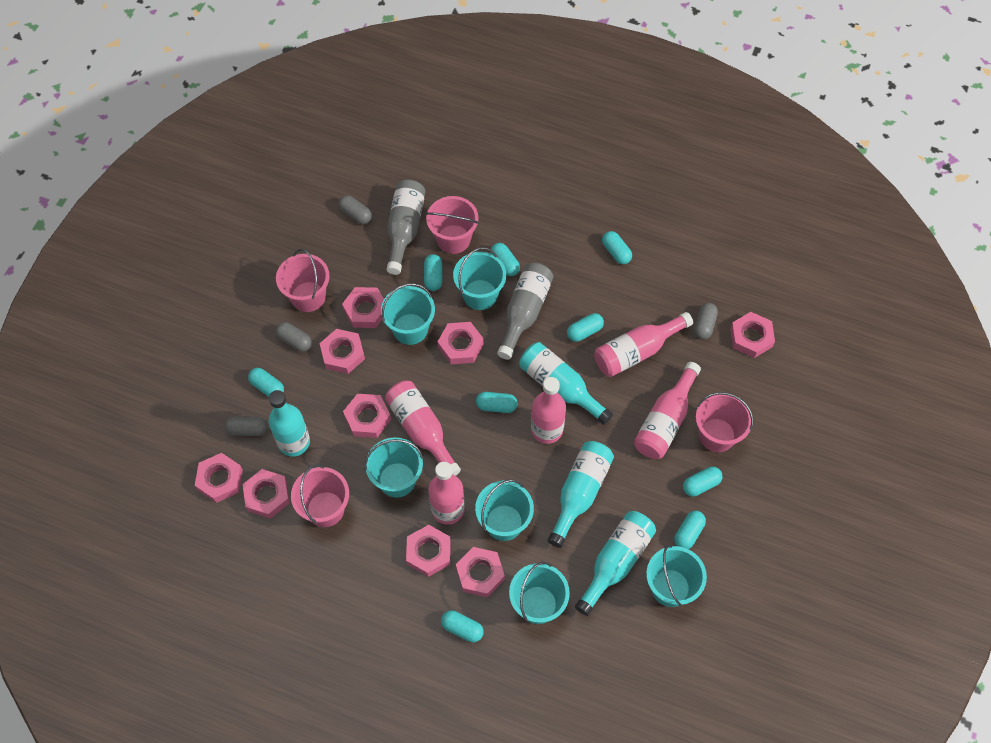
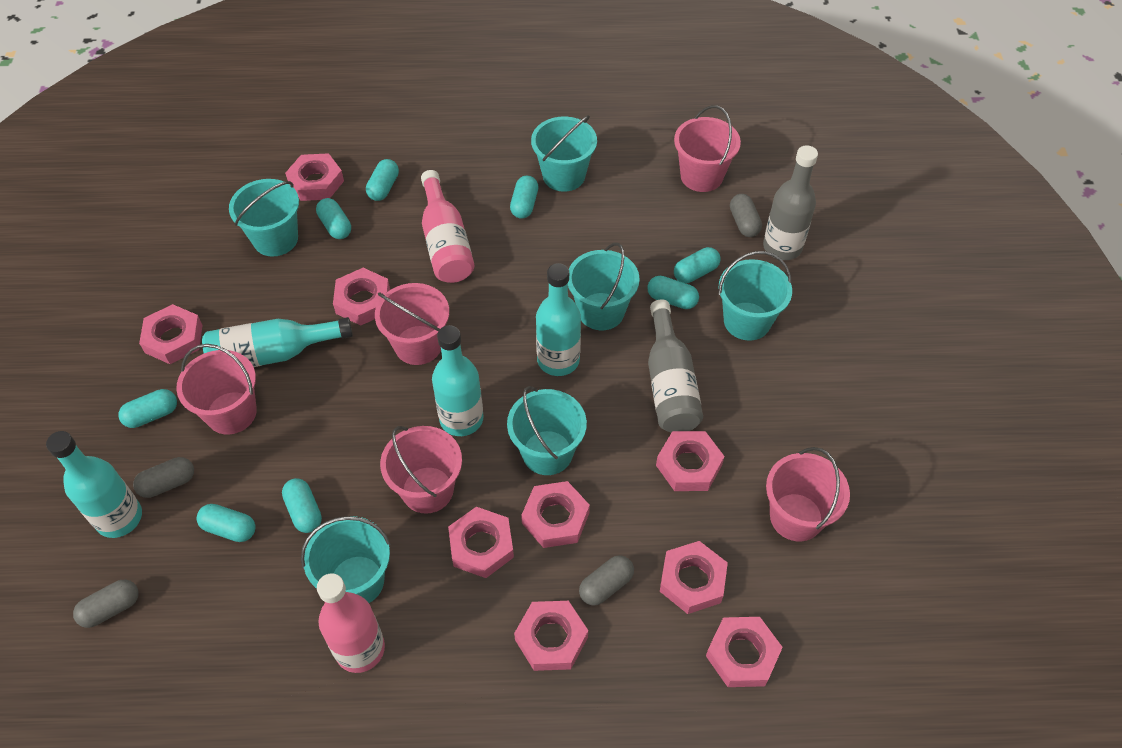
pink bottle: [385,381,461,476] [428,462,465,525] [531,377,566,444] [594,312,693,377] [634,362,701,459] = 5 -> [317,573,385,673] [421,170,474,283] = 2
pink bucket: [276,249,330,312] [291,465,349,527] [426,196,479,254] [696,392,753,452] = 4 -> [176,344,257,435] [375,283,449,365] [380,426,462,514] [674,105,741,192] [766,447,850,541] = 5
turquoise capsule: [248,368,284,397] [424,254,442,291] [441,610,484,642] [476,392,517,413] [491,243,520,276] [567,313,604,342] [602,231,632,264] [674,511,706,549] [683,467,723,497] = 9 -> [118,389,177,428] [196,504,255,542] [282,478,322,533] [316,198,351,239] [366,159,399,201] [510,176,538,218] [647,276,699,309] [674,247,721,283] = 8

